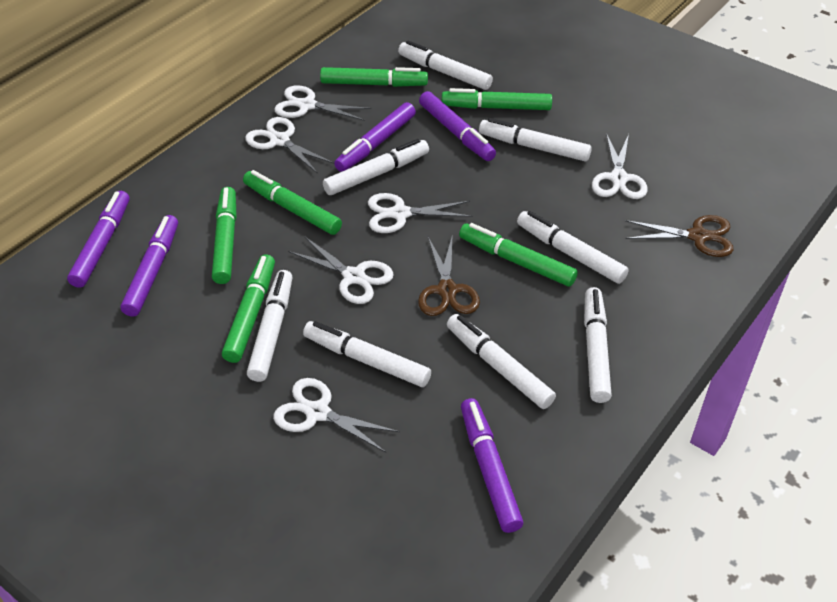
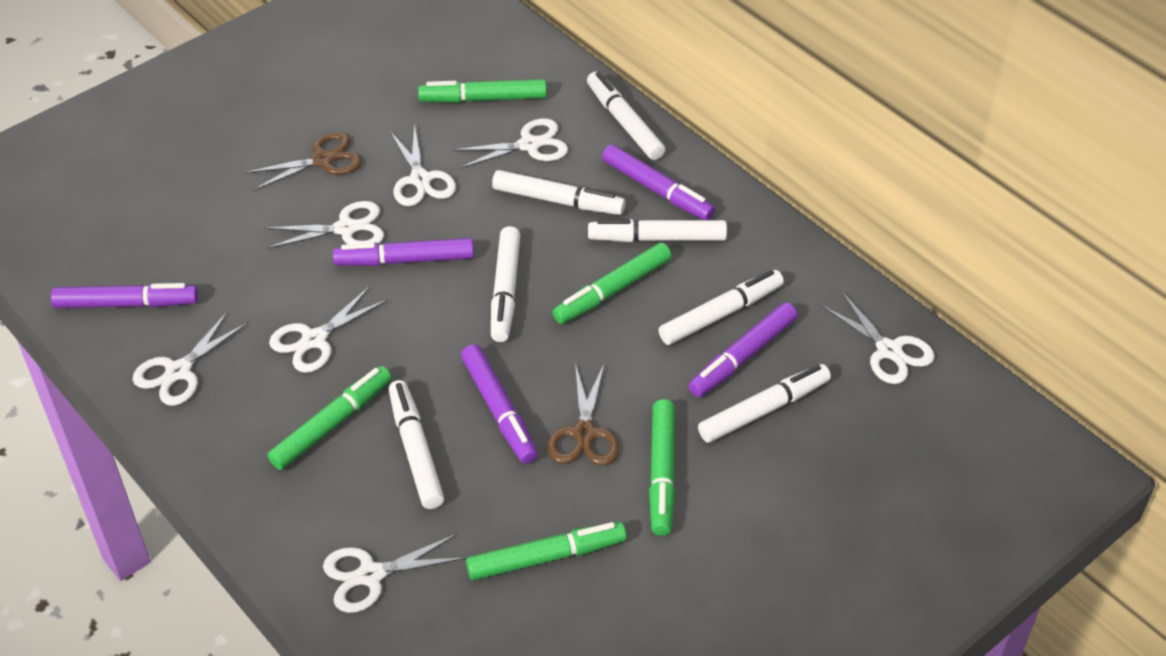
green marker: [212,187,237,284] [222,254,275,363] [243,170,342,235] [320,67,428,87] [442,88,552,110] [459,223,578,287] = 6 -> [267,366,392,470] [418,79,547,103] [466,522,627,580] [552,242,671,324] [649,399,675,536] = 5
white marker: [247,270,293,382] [303,321,431,387] [323,139,429,195] [398,40,493,90] [447,314,556,409] [479,118,592,161] [517,211,629,284] [584,287,612,403] = 8 -> [389,380,444,509] [491,226,520,342] [492,170,625,215] [587,72,665,160] [588,219,727,242] [659,270,784,345] [698,364,831,443] = 7
white scissors: [245,117,334,174] [273,378,400,453] [274,85,371,121] [288,236,394,304] [368,193,473,233] [592,133,648,199] = 6 -> [132,311,249,406] [264,201,384,249] [269,286,388,373] [323,534,467,613] [390,124,456,206] [452,118,568,169] [821,292,935,384] = 7

